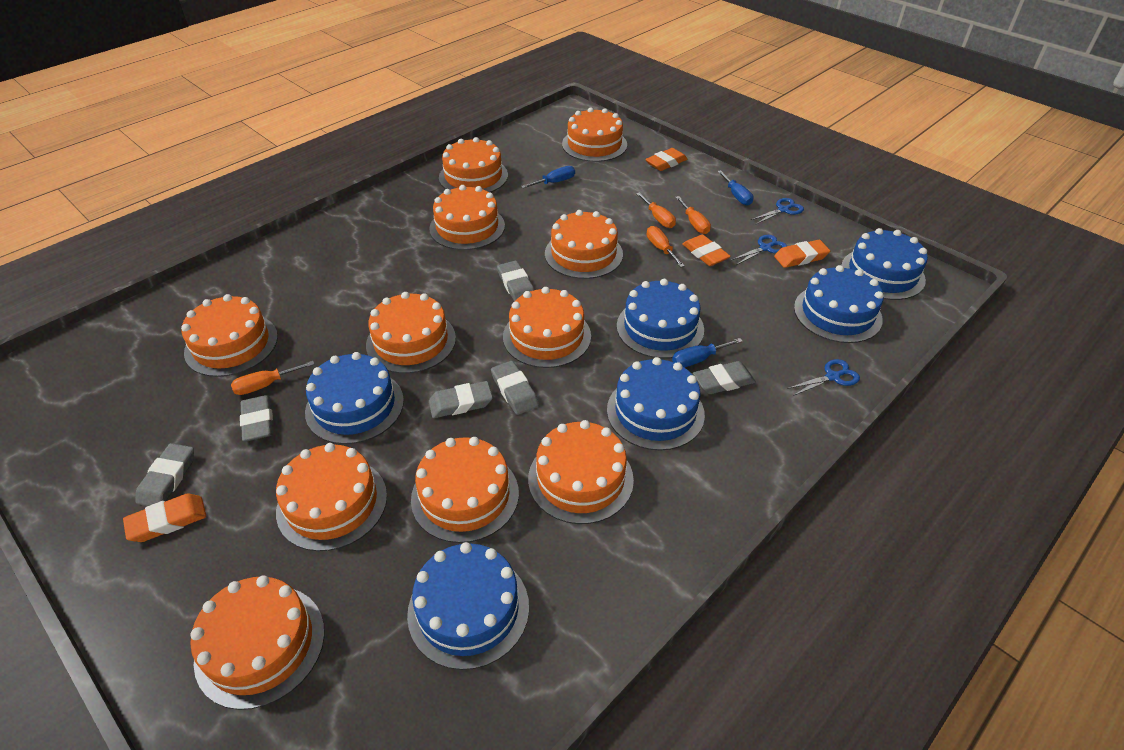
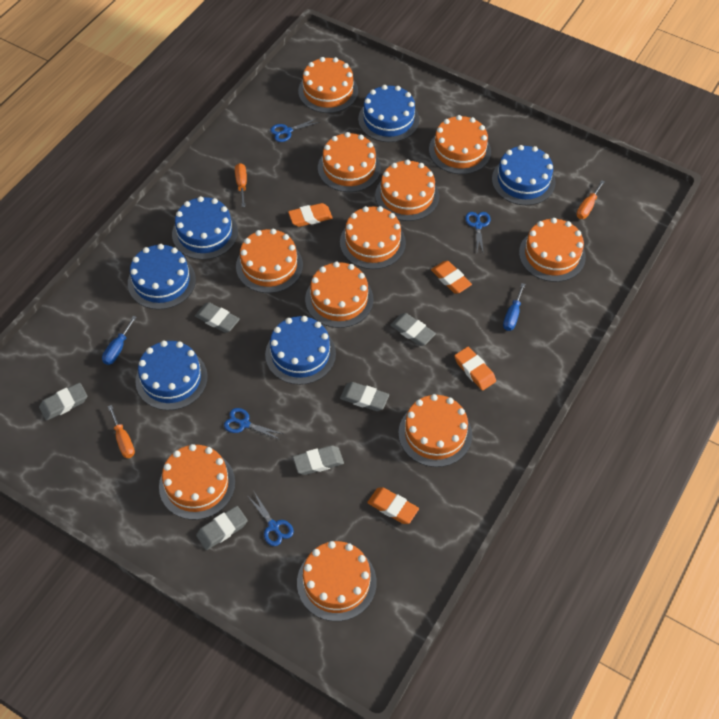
blue scissors: [731,235,787,265] [751,198,804,224] [787,359,860,396] = 3 -> [224,408,283,440] [249,492,294,546] [270,118,320,142] [465,212,491,255] = 4
blue screwdriver: [521,166,575,188] [672,338,743,368] [717,170,753,205] = 3 -> [102,316,137,365] [503,283,525,331] = 2
orange screwdriver: [231,361,314,395] [636,192,676,228] [647,226,685,267] [675,196,711,234] = 4 -> [108,405,135,458] [235,163,247,207] [576,180,605,219] = 3

